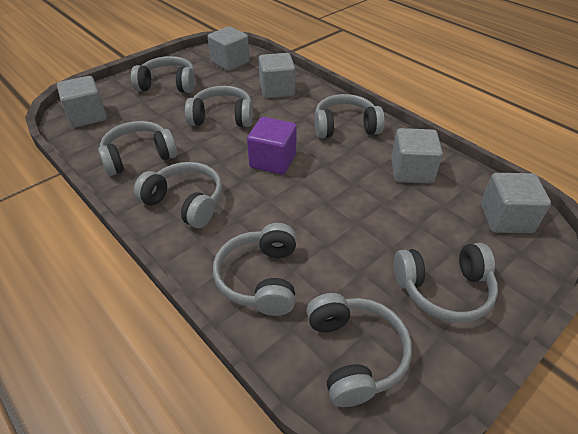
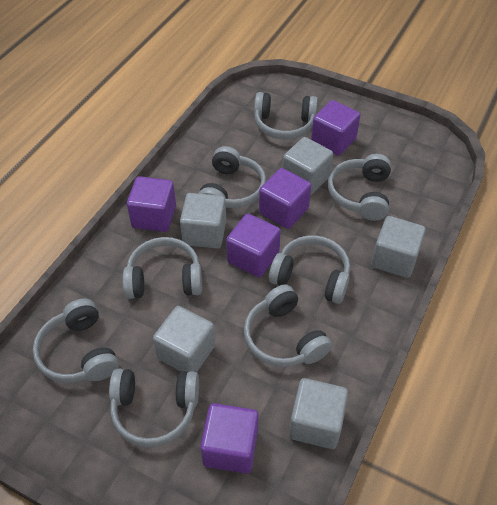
purple cube: [247,117,297,175] = 1 -> [127,176,176,232] [200,403,259,474] [226,214,281,277] [259,168,311,229] [311,100,360,156] = 5

